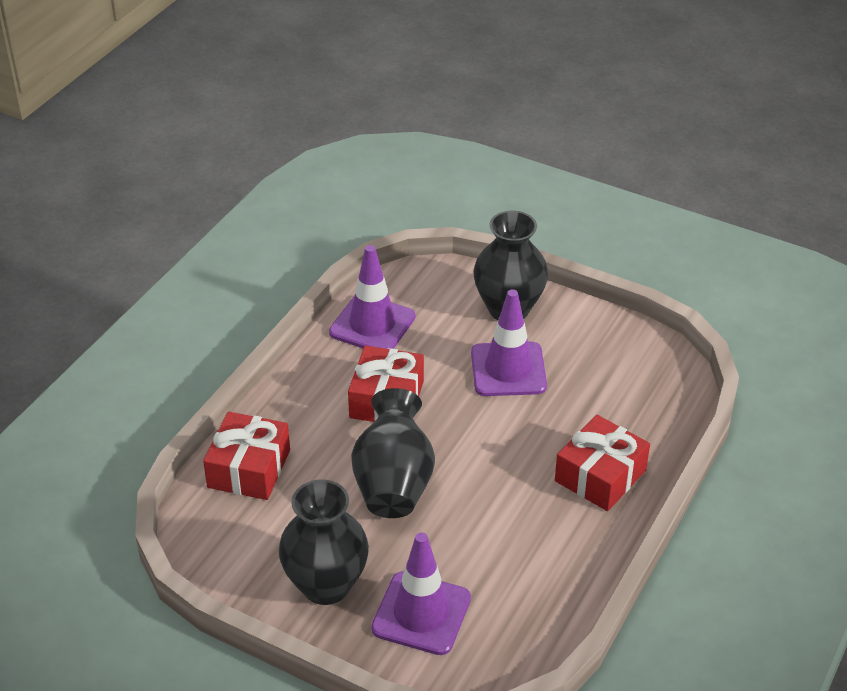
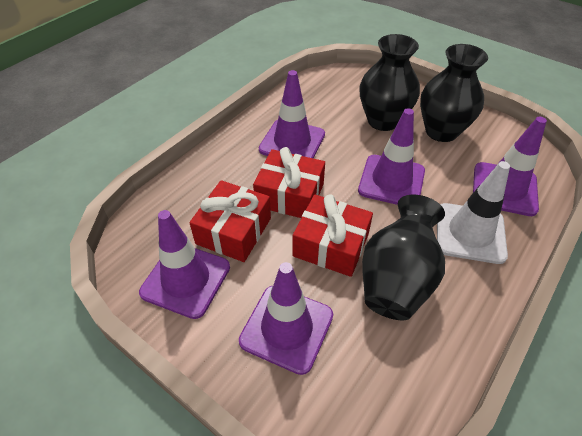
purple traffic cone: [329,245,416,349] [371,532,471,655] [471,289,547,396] = 3 -> [139,210,230,319] [239,262,333,375] [259,70,325,158] [358,108,425,205] [473,117,547,216] = 5
white traffic cone: none = 0 -> [437,161,510,264] = 1

